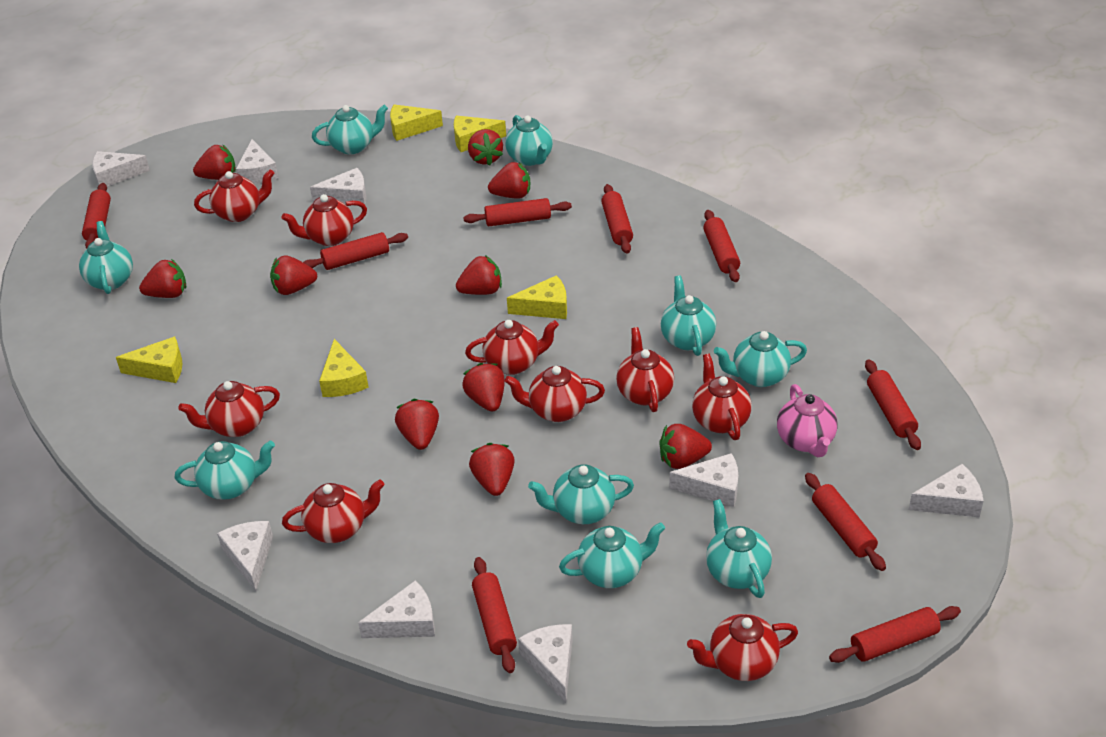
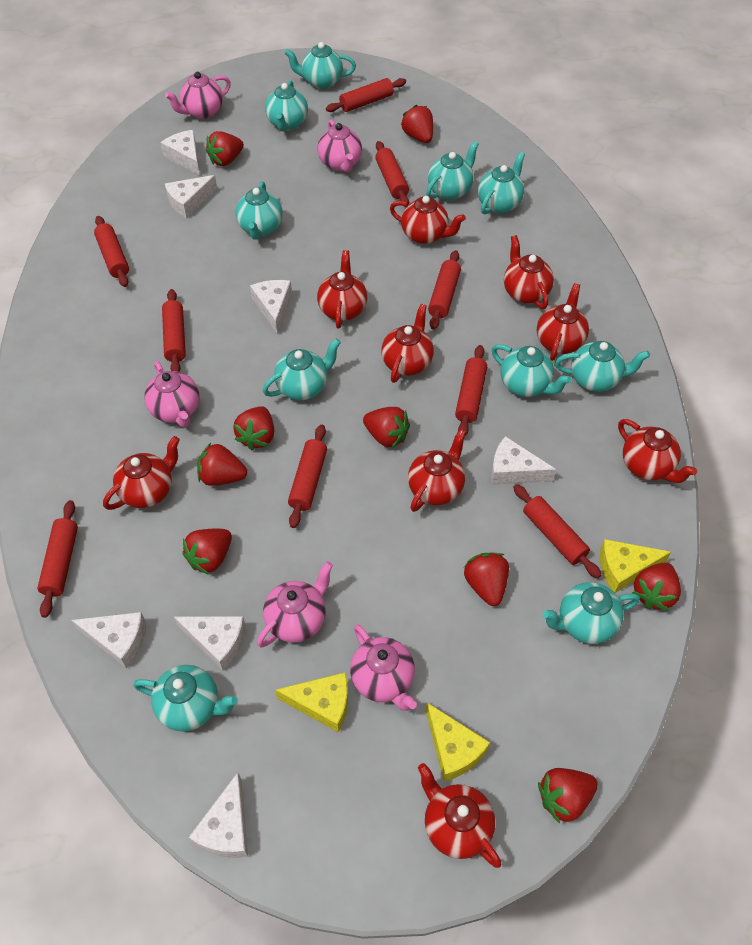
pink teapot: [777,384,837,457] = 1 -> [144,361,199,427] [165,72,231,119] [257,561,333,647] [317,120,362,172] [350,624,417,711] = 5
red strawberry: [139,259,186,298] [193,144,236,180] [270,256,317,295] [395,399,439,450] [456,255,502,295] [462,363,505,412] [468,129,503,166] [469,443,515,496] [488,162,530,199] [659,424,712,469] = 10 -> [182,529,232,575] [197,443,247,486] [206,131,244,166] [233,406,274,450] [363,407,410,448] [401,105,433,143] [464,553,509,606] [538,768,598,824] [632,562,681,611] = 9
turquoise teapot: [79,221,133,294] [175,441,275,500] [312,105,388,154] [505,115,553,166] [528,464,634,524] [559,522,665,588] [661,275,716,356] [706,499,772,598] [714,331,807,387] = 9 -> [133,665,238,732] [235,181,283,240] [263,338,341,400] [265,80,308,131] [285,42,356,89] [426,141,479,200] [478,152,525,214] [492,344,572,397] [543,582,640,644] [555,341,650,392] = 10
white cheese: [92,151,150,186] [217,521,273,591] [236,139,279,184] [310,168,366,206] [358,580,435,638] [518,624,573,703] [669,453,738,507] [909,464,984,517] = 8 -> [71,612,146,669] [160,130,200,175] [165,175,217,219] [174,616,246,671] [189,773,248,858] [250,280,292,335] [491,436,557,485] = 7
yellow cheese: [116,337,182,383] [319,339,369,397] [390,104,443,141] [454,116,506,152] [507,275,567,319] = 5 -> [275,672,348,733] [426,703,490,781] [600,539,671,593] = 3

